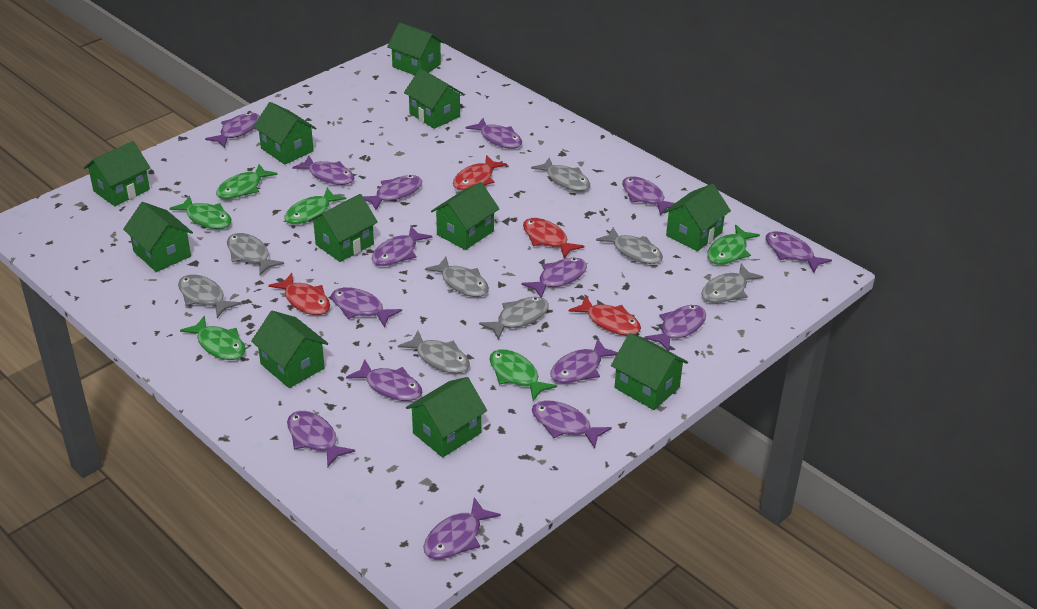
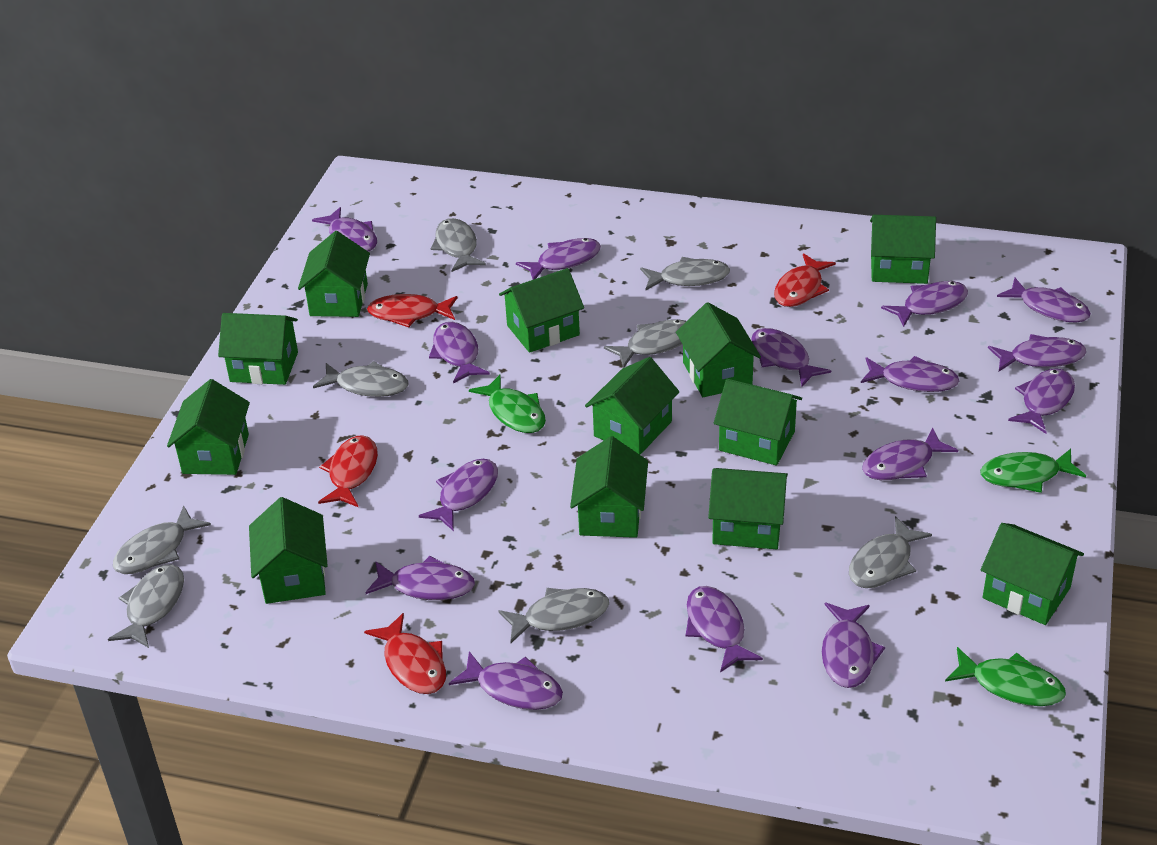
green fish: [169,195,232,229] [180,316,245,360] [216,164,278,199] [284,188,346,224] [489,349,557,401] [707,225,760,265] = 6 -> [469,375,546,433] [945,647,1066,706] [980,448,1086,493] = 3
green house: [84,141,150,206] [123,202,193,272] [251,311,328,388] [253,102,317,165] [308,194,378,262] [387,23,445,75] [404,68,465,129] [406,377,487,458] [431,182,499,250] [611,333,688,410] [663,184,731,251] = 11 -> [167,379,250,475] [218,313,298,385] [249,497,328,604] [298,231,370,317] [499,268,584,353] [570,436,648,538] [585,357,679,455] [676,302,761,397] [708,468,788,549] [714,379,802,466] [870,215,936,284] [981,523,1084,625] = 12

